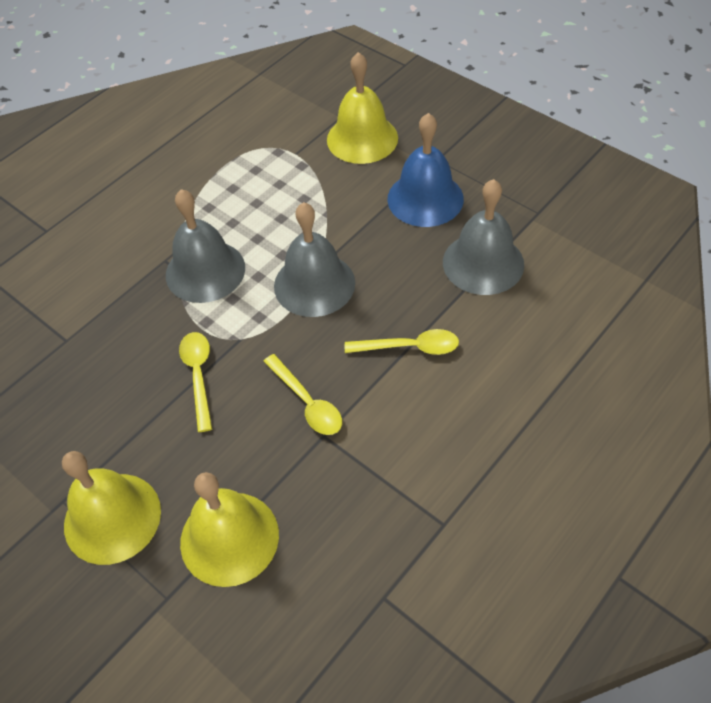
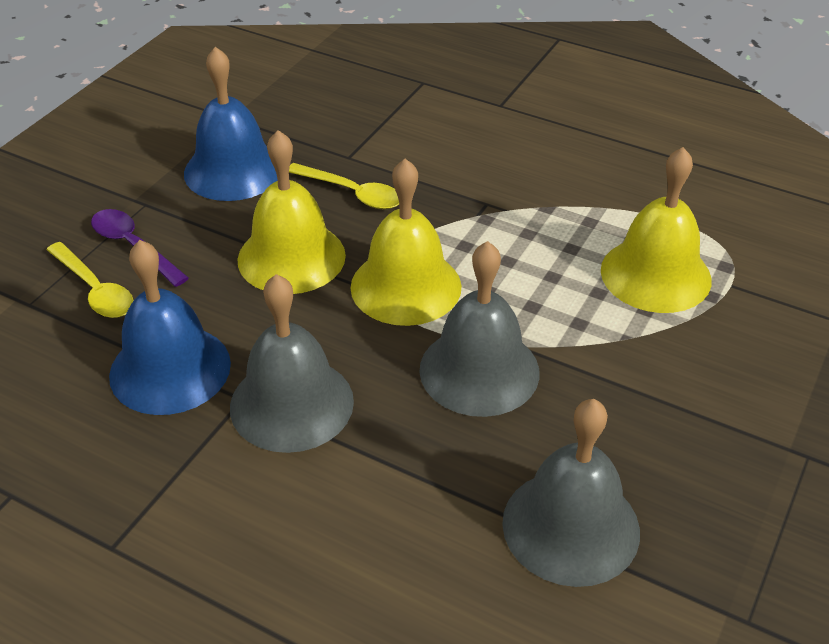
blue bell: [387,113,464,227] = 1 -> [109,240,231,415] [184,47,278,201] = 2
purple spoon: none = 0 -> [91,209,189,287] = 1
yellow spoon: [179,332,212,432] [263,354,342,435] [345,329,459,355] = 3 -> [47,242,134,318] [289,163,399,209] = 2

